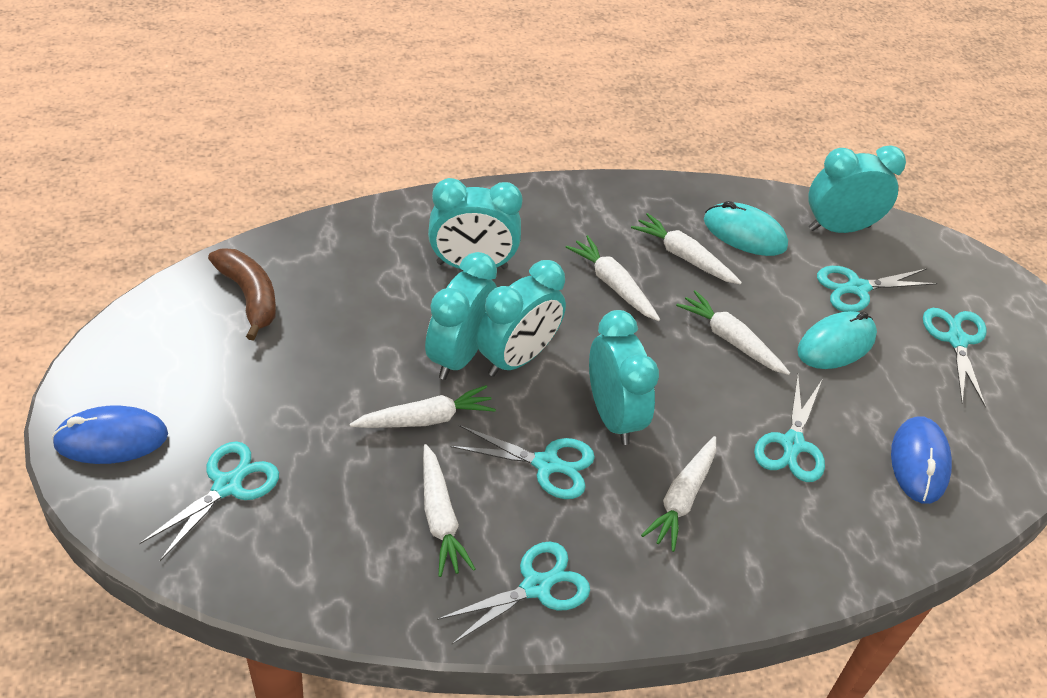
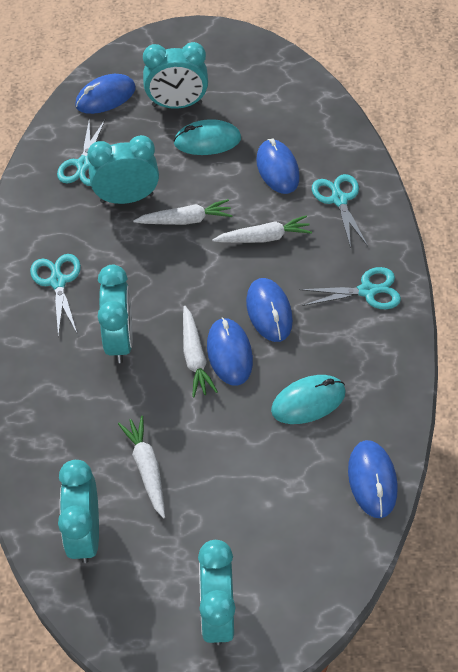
blue mouse: [52,406,168,464] [891,416,952,504] = 2 -> [75,74,136,114] [207,317,253,386] [246,278,293,342] [256,139,300,194] [348,440,398,518] = 5
brown banana: [208,248,276,340] = 1 -> none = 0
turquoise scissors: [139,441,279,561] [437,542,590,644] [450,425,595,499] [754,375,825,482] [817,266,938,312] [923,308,986,408] = 6 -> [30,254,81,336] [57,119,105,186] [299,267,401,309] [312,174,368,248] = 4
white carrot: [350,385,496,428] [423,444,475,577] [565,235,660,321] [631,213,742,285] [641,436,716,552] [676,290,790,375] = 6 -> [118,415,165,519] [133,199,233,225] [183,306,218,397] [212,215,312,243] = 4

